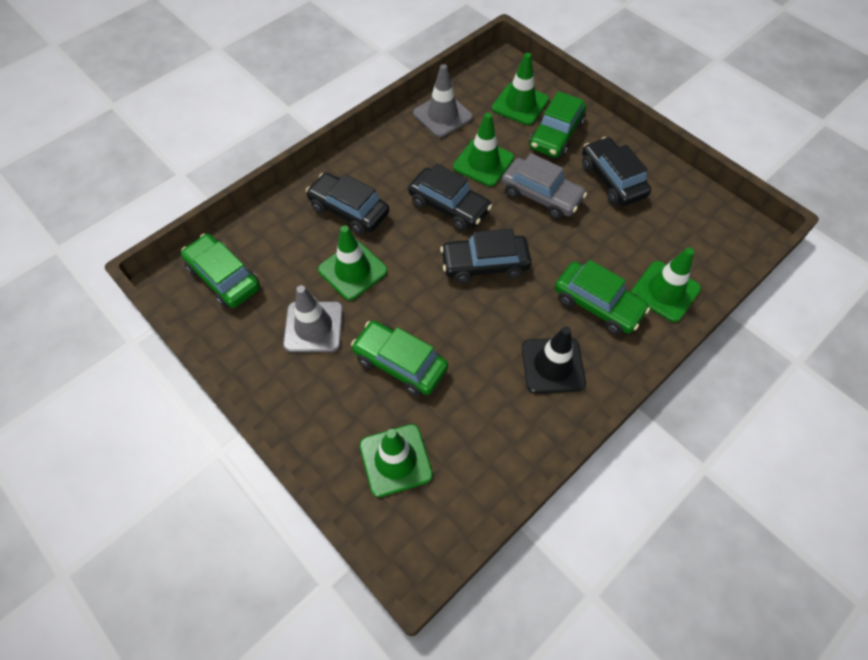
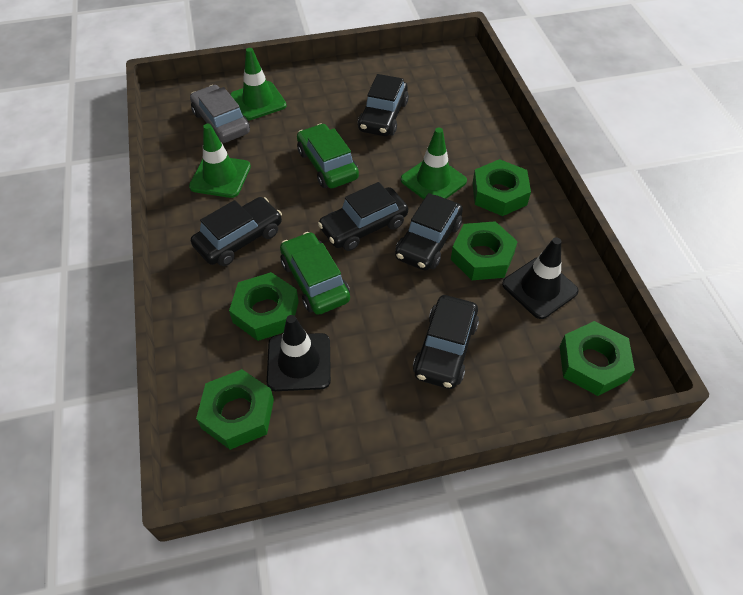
black car: [306,172,389,235] [408,164,492,231] [440,228,531,283] [582,137,651,206] = 4 -> [191,197,282,266] [318,182,408,251] [358,74,409,136] [395,193,463,271] [413,295,479,389] = 5
black traffic cone: [522,326,586,394] = 1 -> [267,315,331,391] [502,237,579,319] = 2
green car: [181,234,260,308] [351,321,448,396] [529,91,586,158] [555,260,650,334] = 4 -> [280,232,350,315] [297,123,359,188] = 2
green nut: none = 0 -> [196,369,274,450] [229,272,299,341] [451,221,518,280] [472,159,531,216] [560,321,635,396] = 5
green traffic cone: [318,225,388,300] [360,424,433,497] [453,113,514,186] [492,53,549,125] [631,248,701,322] = 5 -> [189,124,251,198] [230,48,287,120] [401,128,467,199] = 3
grey traffic cone: [283,285,343,352] [413,64,473,137] = 2 -> none = 0

